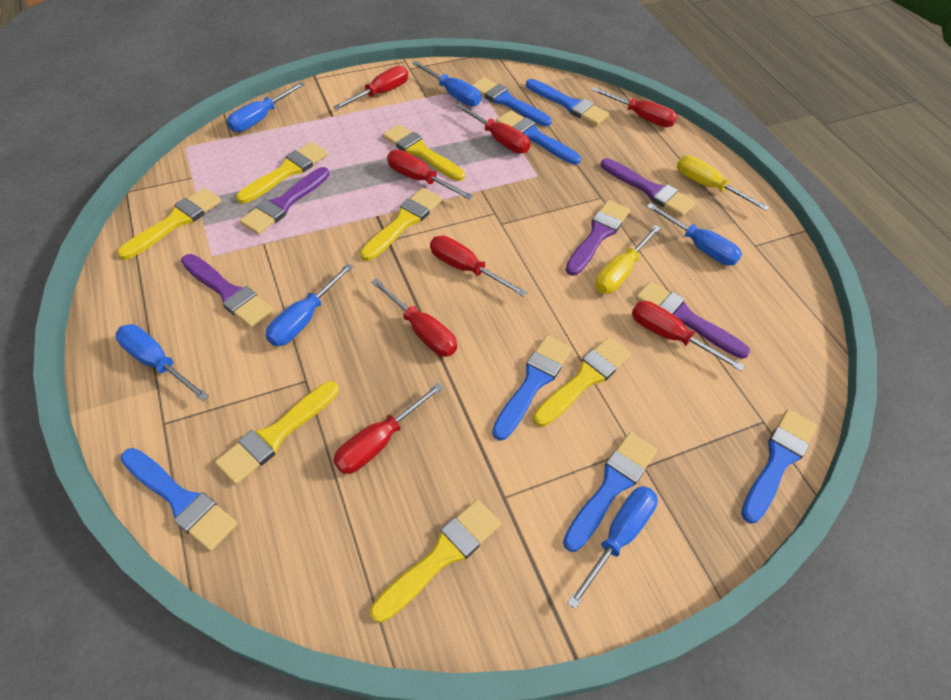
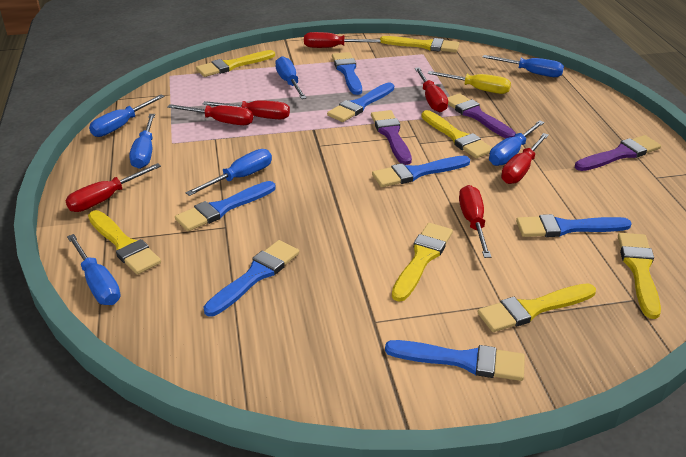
blue screwdriver: [115,324,209,401] [227,82,305,132] [265,263,353,346] [412,61,481,106] [567,486,658,609] [646,203,742,265] = 6 -> [67,234,121,305] [89,94,164,137] [129,114,155,169] [186,149,272,196] [275,56,307,99] [483,55,564,77] [489,120,545,166] = 7
purple brush: [181,254,273,328] [240,167,329,235] [566,200,630,276] [601,158,696,217] [636,281,750,359] = 5 -> [371,110,412,165] [447,93,516,138] [575,135,661,171] = 3
red screwdriver: [333,66,408,110] [333,383,443,474] [371,278,457,357] [387,150,474,200] [430,236,527,297] [455,103,530,154] [591,87,677,127] [632,301,745,372] = 8 -> [65,163,161,212] [167,104,253,125] [202,100,290,119] [304,32,381,48] [415,67,448,112] [459,185,491,258] [501,133,549,184] = 7
yellow screwdriver: [595,225,661,294] [677,156,770,211] = 2 -> [428,71,511,94] = 1

